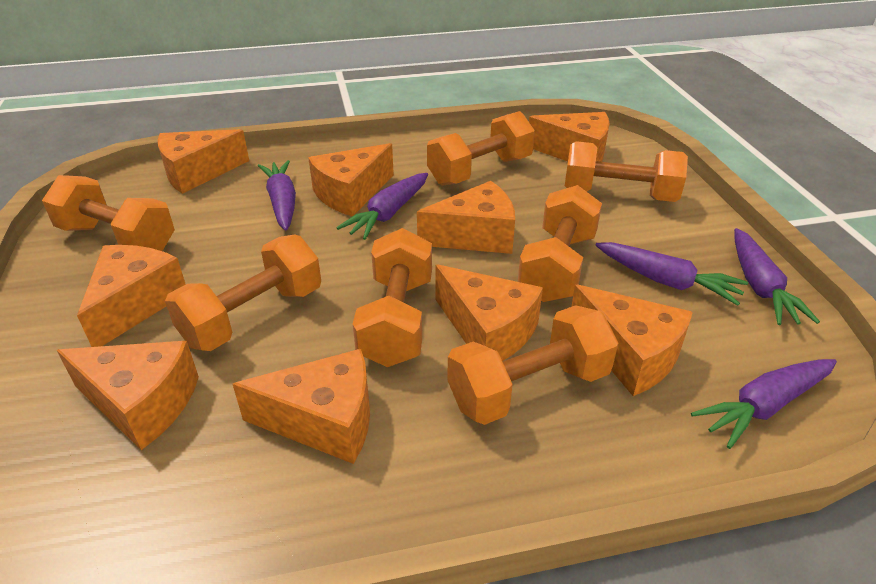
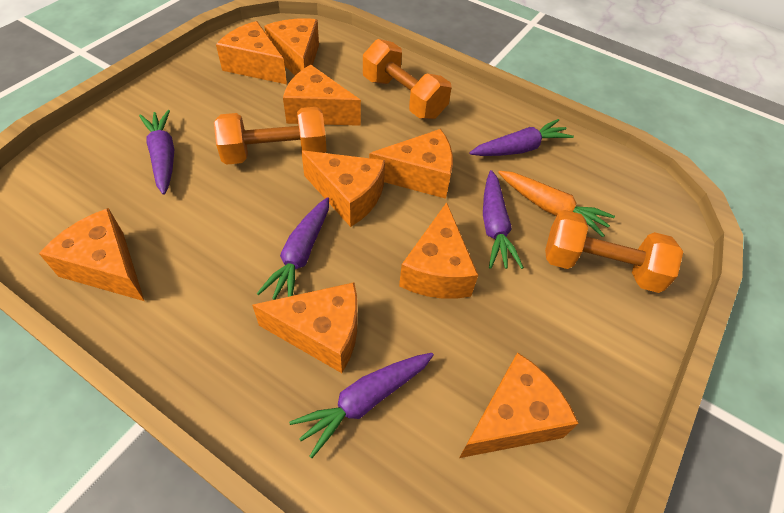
orange carrot: none = 0 -> [498,171,615,237] = 1
orange dumbbell: [42,175,175,251] [165,235,321,351] [353,228,432,367] [427,111,535,186] [447,305,618,425] [518,185,602,302] [565,141,688,202] = 7 -> [214,107,327,165] [363,39,452,119] [545,210,683,293] = 3

